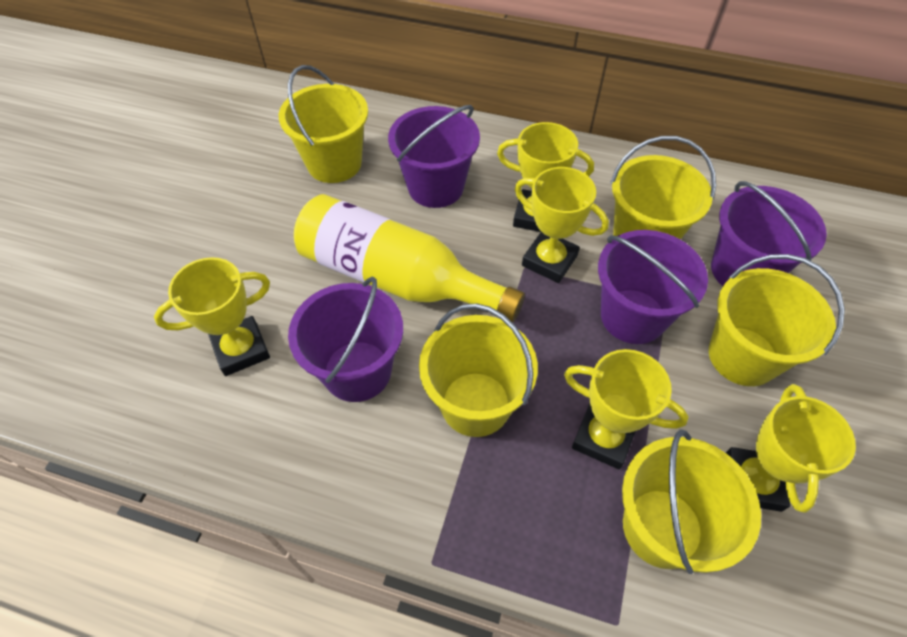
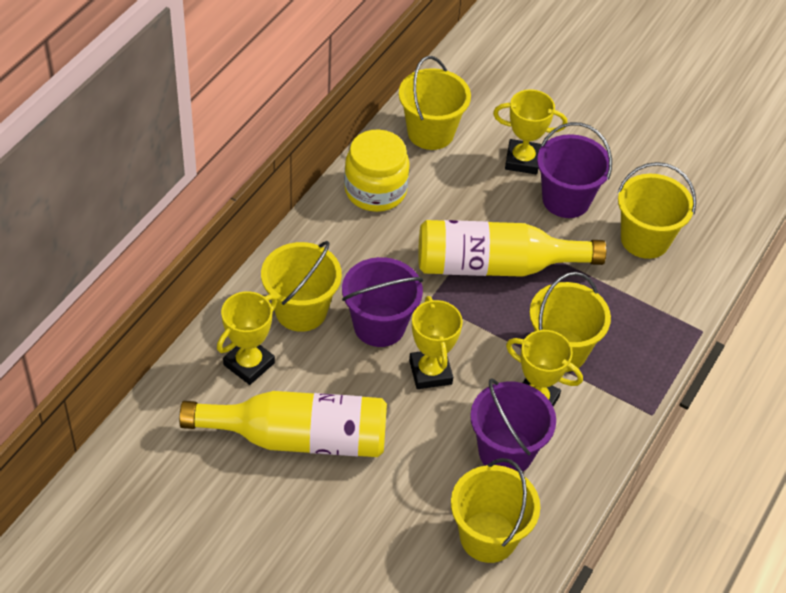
purple bucket: [288,277,403,402] [388,105,480,208] [598,230,708,344] [711,181,827,286] = 4 -> [342,257,423,347] [470,378,556,472] [537,122,612,218] = 3
yellow bottle: [294,194,525,323] = 1 -> [179,391,387,457] [418,220,606,277] = 2
yellow jar: none = 0 -> [344,129,410,212] = 1
yellow trophy: [154,257,270,376] [497,122,594,232] [515,167,609,283] [564,349,689,469] [726,384,856,513] = 5 -> [217,291,277,385] [409,296,463,389] [493,89,567,174] [506,330,583,407] = 4

